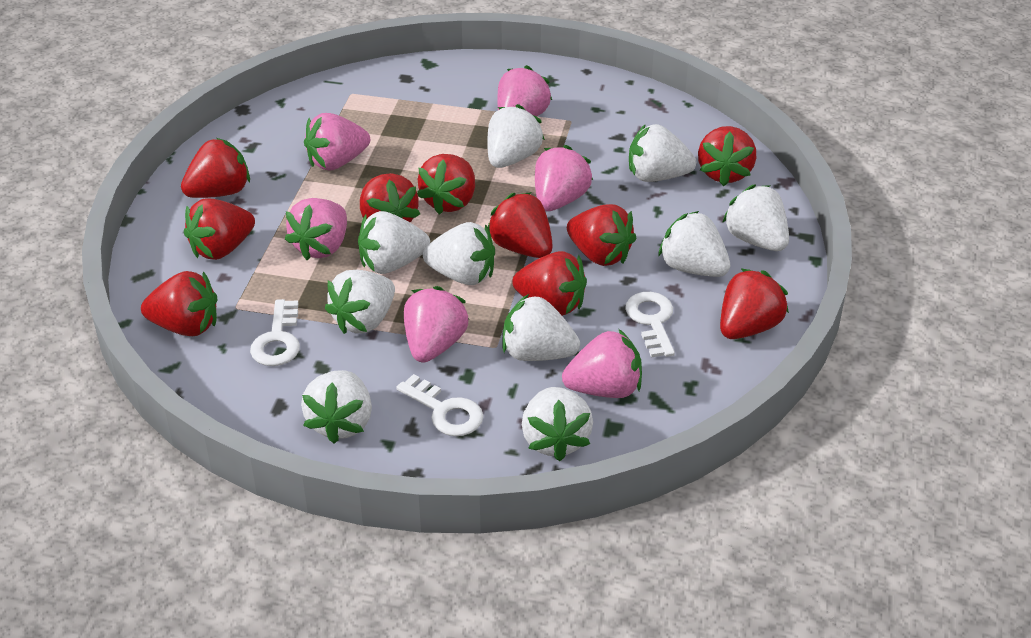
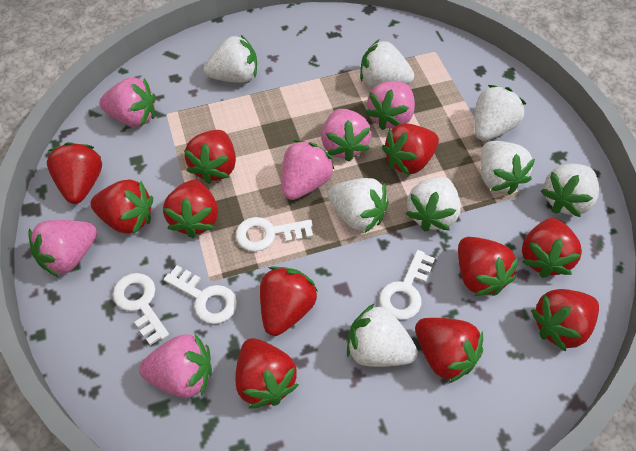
red strawberry: [141,271,217,336] [181,138,250,198] [184,198,255,260] [360,173,420,223] [417,154,475,215] [488,192,553,258] [512,251,587,316] [567,204,636,266] [698,126,756,186] [720,268,789,339] = 10 -> [47,142,102,204] [91,179,153,235] [163,180,218,238] [184,130,236,184] [235,338,298,409] [260,266,318,336] [382,124,439,175] [415,318,483,383] [458,237,519,296] [522,218,582,278] [531,289,599,352] = 11
white key: [250,299,300,366] [396,374,483,436] [625,292,675,358] = 3 -> [113,273,169,345] [164,265,237,324] [236,217,313,252] [379,250,435,320] = 4
white strawberry: [301,370,372,443] [325,270,395,334] [358,211,430,274] [423,222,495,285] [487,104,545,168] [503,294,580,361] [522,387,593,461] [629,124,696,182] [658,211,730,277] [722,185,789,251] = 10 -> [204,35,257,83] [328,178,389,233] [347,303,418,367] [360,40,414,87] [405,177,461,232] [474,85,526,141] [481,141,535,195] [541,164,599,217] = 8

